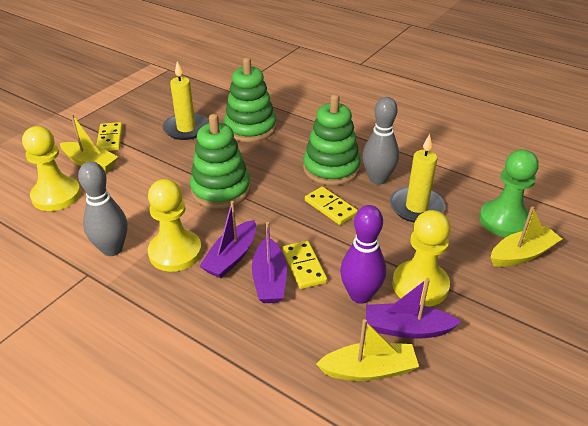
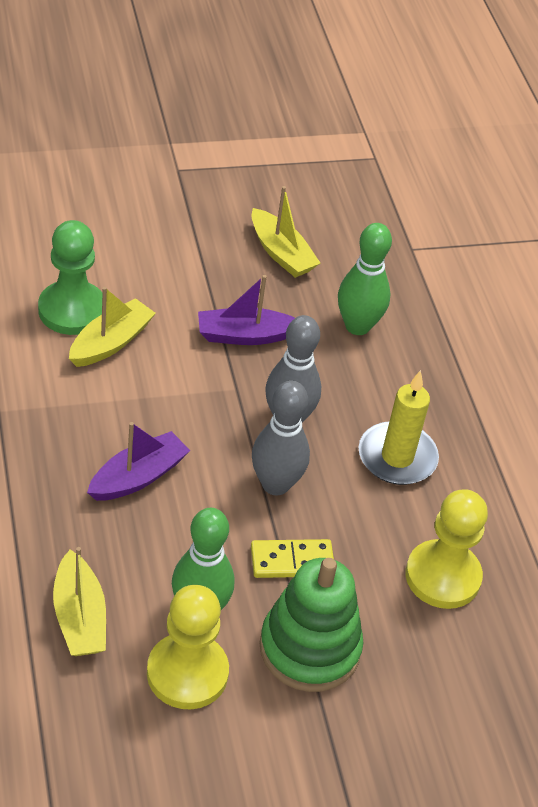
green bowling pin: none = 0 -> [172,508,234,610] [338,223,392,335] = 2
green stacking toy: [190,114,251,209] [224,57,276,142] [303,94,361,185] = 3 -> [259,558,363,692] = 1
purple boat: [199,201,256,278] [252,222,287,303] [366,278,461,339] = 3 -> [87,422,190,501] [198,275,295,345] = 2
purple bowling pin: [340,205,386,304] = 1 -> none = 0
yellow candle: [163,61,209,140] [390,134,445,223] = 2 -> [358,370,439,485] = 1
yellow domino: [96,122,123,151] [283,241,327,289] [305,187,358,225] = 3 -> [251,539,334,578] = 1
yellow pawn: [22,126,81,211] [148,179,202,272] [392,210,451,307] = 3 -> [147,585,229,709] [405,489,488,609] = 2

